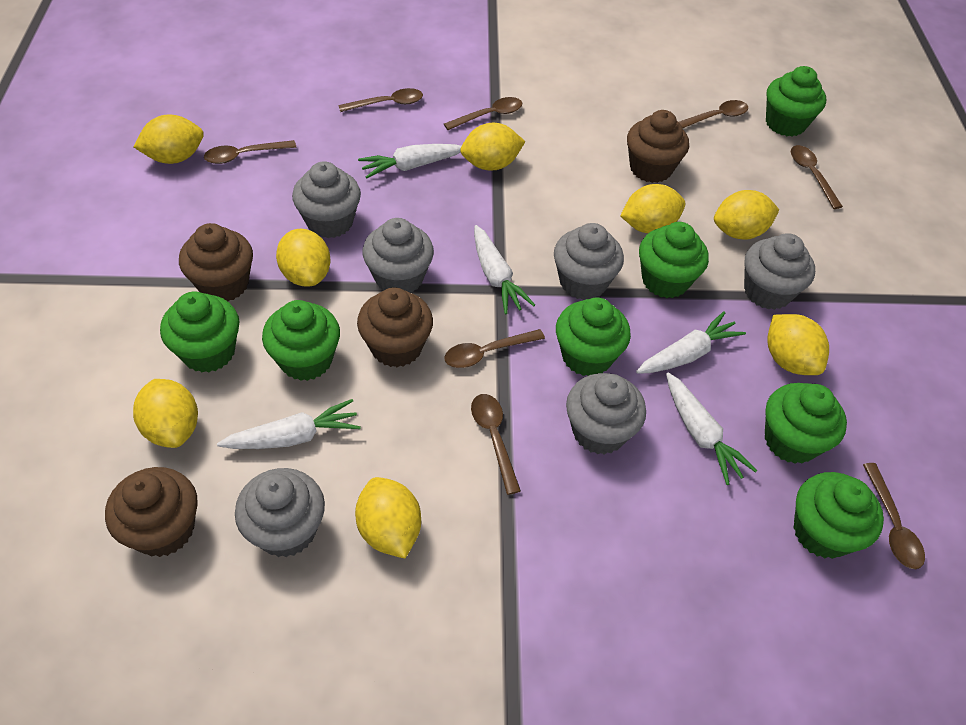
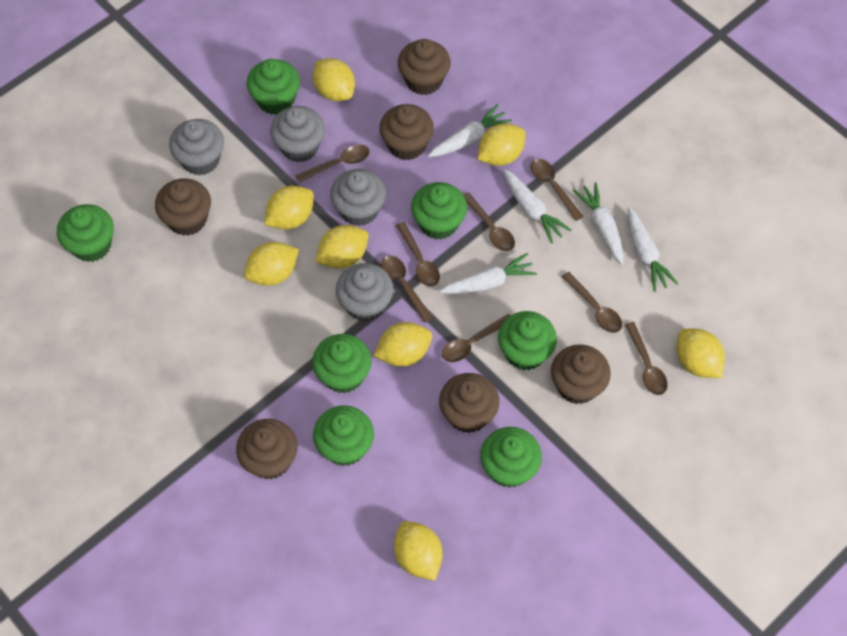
brown cupcake: [105,467,198,557] [179,223,253,301] [357,287,433,367] [627,110,689,183] = 4 -> [155,178,211,236] [236,419,297,479] [379,104,434,160] [398,39,451,95] [439,373,499,433] [551,344,611,404] = 6
grey cupcake: [235,468,325,557] [292,161,361,238] [363,218,434,293] [554,223,624,300] [566,373,646,455] [744,233,815,310] = 6 -> [169,119,224,176] [270,106,325,162] [330,169,386,226] [336,263,394,322] = 4

